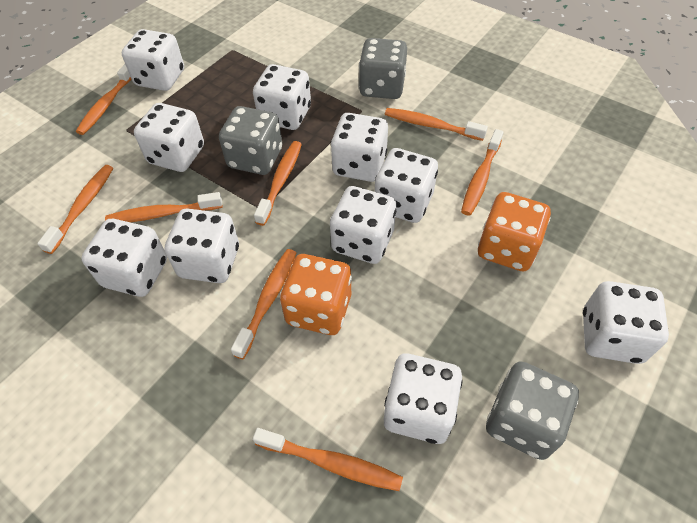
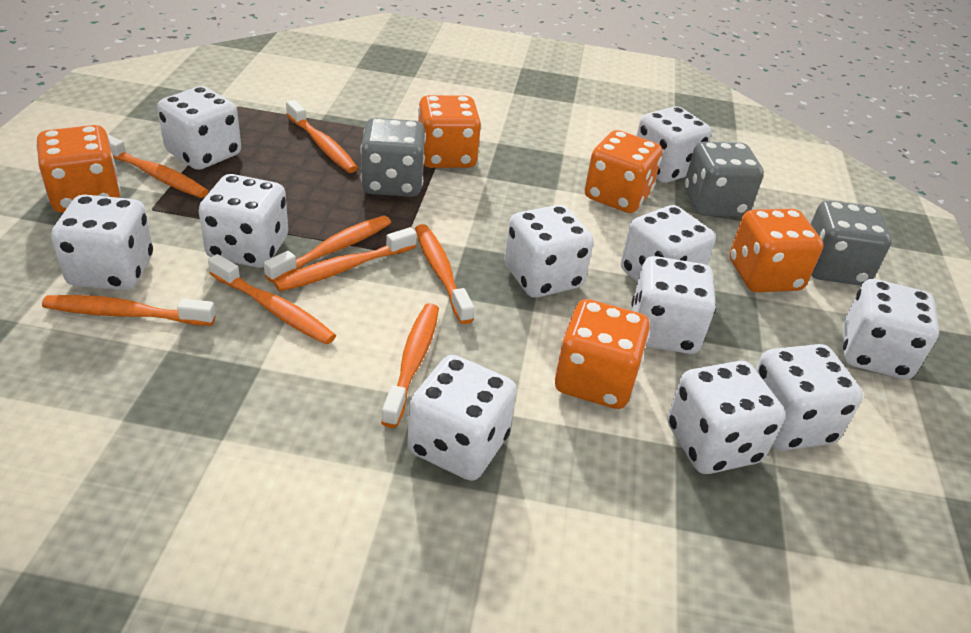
orange dice: [280,254,352,335] [478,192,551,271] = 2 -> [36,125,121,213] [418,95,481,168] [555,299,650,409] [585,130,662,213] [730,209,823,292] = 5
white dice: [81,219,167,297] [122,29,184,91] [134,103,204,172] [164,209,239,283] [253,64,311,130] [330,186,396,264] [331,113,388,182] [375,148,438,223] [384,353,463,444] [583,281,669,364] = 10 -> [51,195,153,290] [157,86,241,170] [199,174,288,268] [407,355,517,481] [504,205,594,298] [621,205,716,282] [631,256,716,354] [636,106,711,183] [667,361,785,474] [755,344,863,450] [843,279,939,380] = 11

